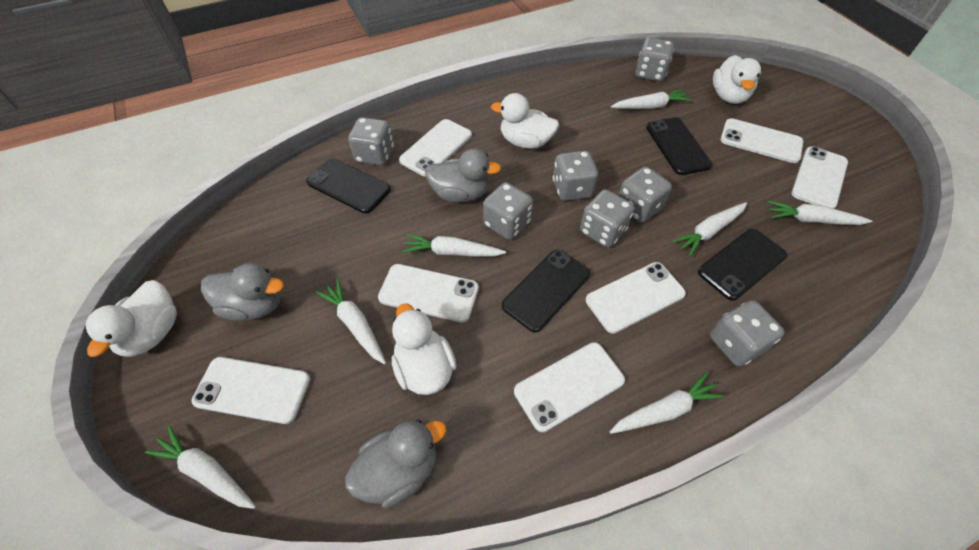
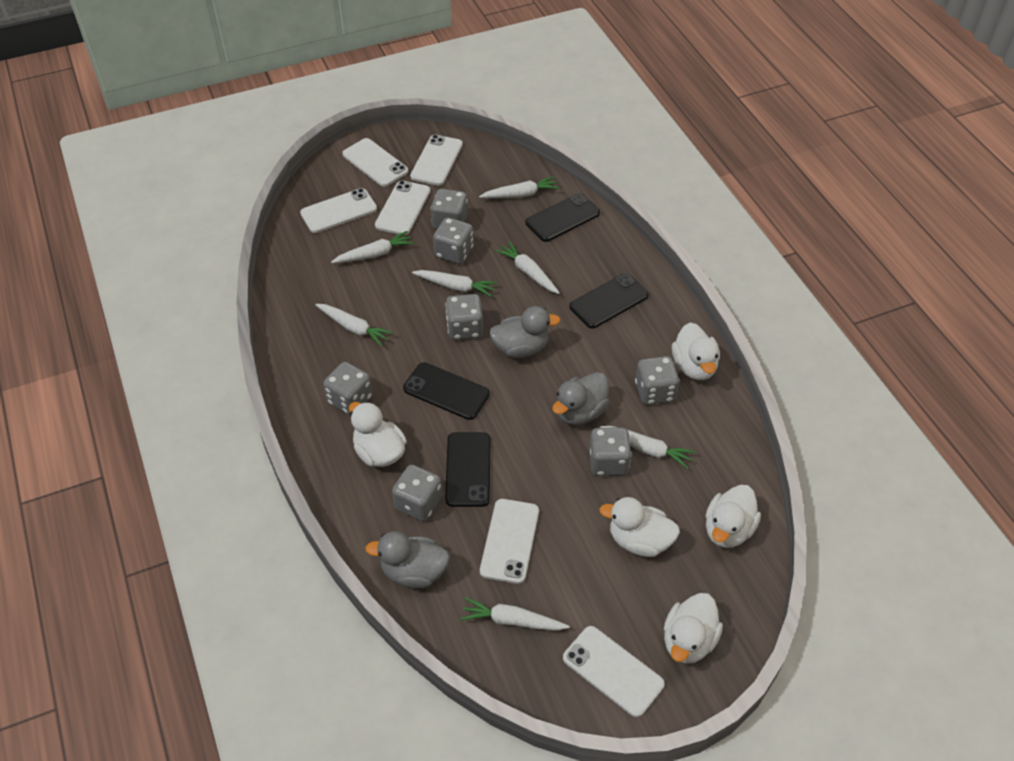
white duck: [84,280,177,357] [392,303,457,395] [491,93,559,149] [713,55,761,104] = 4 -> [349,402,407,467] [599,497,680,557] [664,593,723,664] [672,322,720,380] [706,485,761,548] = 5
white phone: [192,357,310,424] [378,264,479,323] [399,119,472,177] [514,342,625,432] [586,262,686,334] [720,118,803,163] [791,147,848,209] = 7 -> [300,188,377,233] [342,138,409,187] [375,180,430,235] [410,135,463,186] [480,499,539,584] [563,626,665,717] = 6

